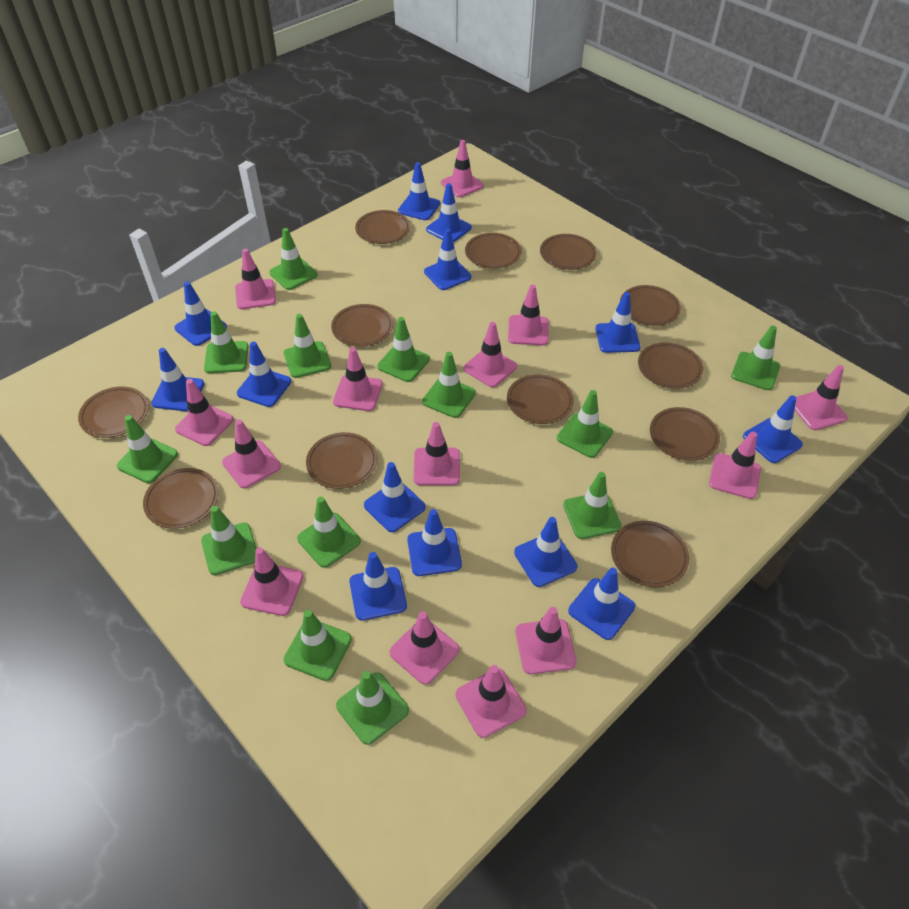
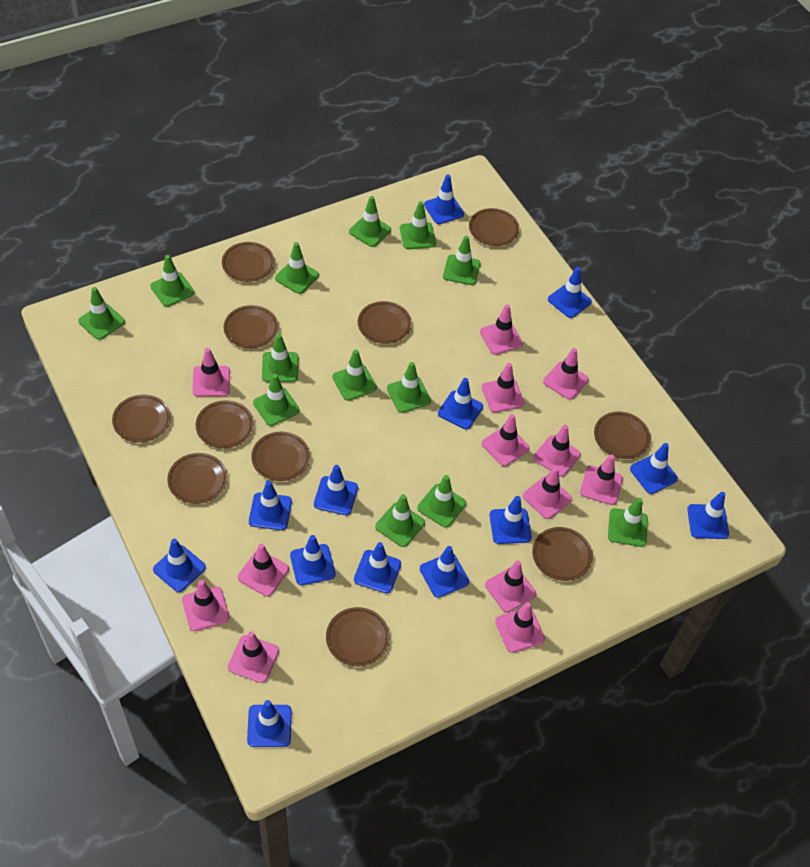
brown plate: [78,386,149,438] [143,468,219,529] [306,432,377,489] [331,304,393,347] [355,210,410,244] [465,233,522,269] [507,374,574,424] [540,234,597,270] [611,521,689,587] [620,285,681,326] [638,342,703,389] [650,407,720,461] = 12 -> [112,395,171,443] [167,453,227,504] [196,400,254,449] [222,242,275,282] [224,305,278,348] [251,432,310,481] [326,607,390,666] [358,301,412,344] [469,208,519,246] [532,527,593,581] [594,412,651,459] = 11
pink traffic cone: [175,379,233,446] [222,419,281,488] [235,249,276,309] [240,547,303,616] [333,347,383,411] [389,611,460,685] [414,422,460,486] [441,140,484,197] [455,665,527,738] [463,322,517,387] [508,285,548,345] [515,607,577,674] [709,432,761,499] [795,365,847,430] = 14 -> [182,580,230,631] [192,348,230,396] [228,631,279,683] [238,544,289,596] [480,304,523,355] [482,363,524,413] [482,414,530,466] [485,561,536,613] [495,602,545,653] [523,467,572,519] [533,425,580,477] [543,348,589,400] [580,454,623,505] = 13

